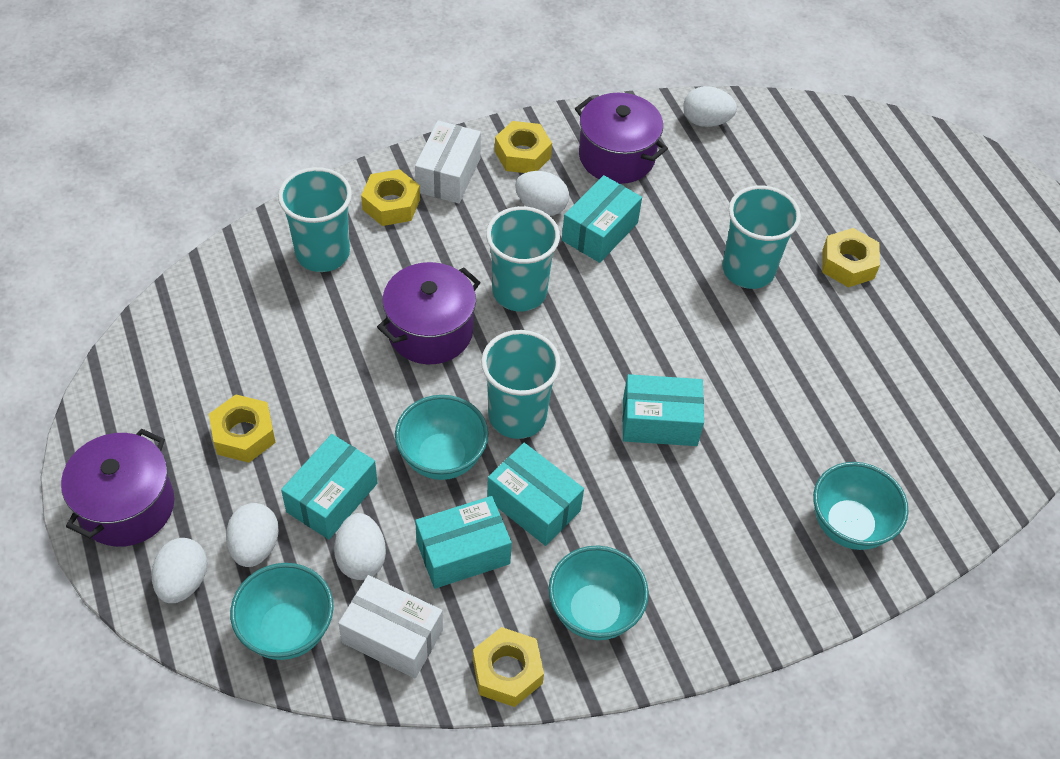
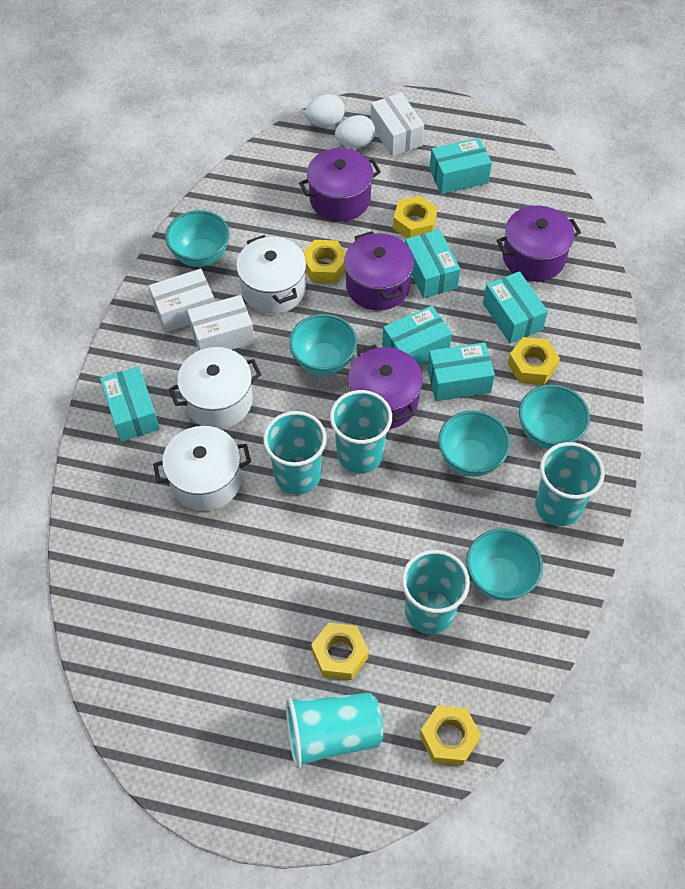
purple pot: [61,428,174,547] [377,262,481,364] [575,93,668,184] = 3 -> [299,148,381,222] [344,231,414,311] [348,344,423,429] [496,206,581,282] = 4
turquoise bowl: [230,563,334,660] [395,395,488,480] [549,546,649,640] [813,462,909,550] = 4 -> [165,210,230,267] [289,314,357,375] [438,410,510,477] [466,528,543,601] [519,385,590,449] = 5
turquoise box: [281,434,377,540] [415,496,512,589] [487,443,584,546] [562,175,642,263] [623,374,704,446] = 5 -> [100,366,160,442] [382,306,452,366] [405,229,460,298] [427,342,495,401] [429,138,492,194] [483,271,548,343] = 6
turquoise cup: [278,167,352,272] [481,330,561,439] [486,206,560,312] [722,185,801,289] = 4 -> [263,411,327,495] [286,692,383,768] [330,390,392,474] [402,550,470,634] [535,442,605,526] = 5
white box: [338,575,443,678] [415,121,481,204] = 2 -> [149,269,214,333] [187,295,255,350] [370,93,424,157] = 3
white egg: [152,538,208,603] [226,503,279,567] [334,513,386,580] [515,171,569,216] [683,86,737,127] = 5 -> [305,94,345,127] [335,115,375,148] = 2
white pot: none = 0 -> [153,426,251,511] [169,347,262,429] [236,235,307,314] = 3

